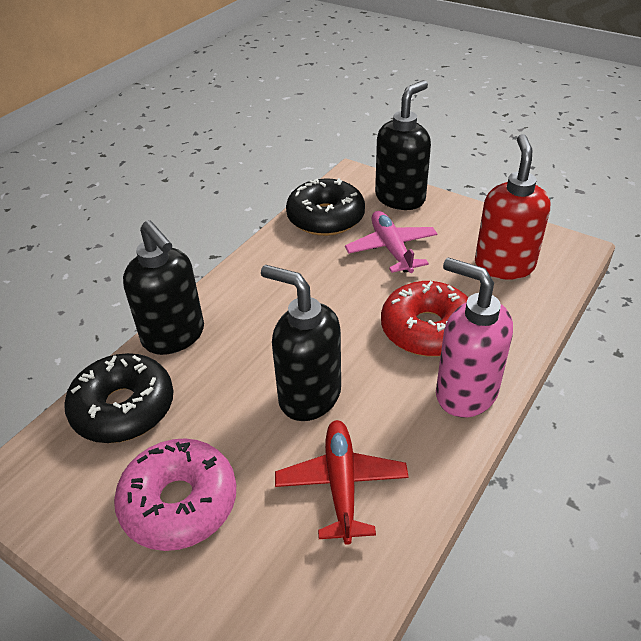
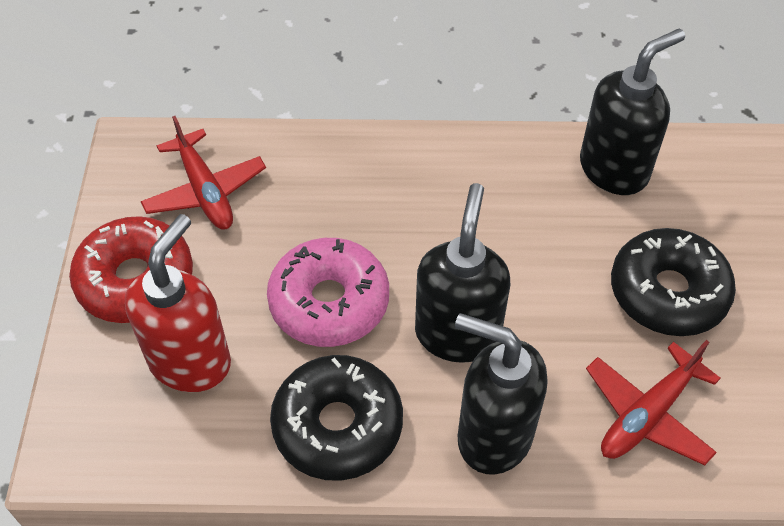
pink plane: [345,211,438,273] = 1 -> none = 0
pink soap dispenser: [436,257,513,417] = 1 -> none = 0
red plane: [275,420,409,545] = 1 -> [141,116,266,229] [586,340,721,465] = 2

